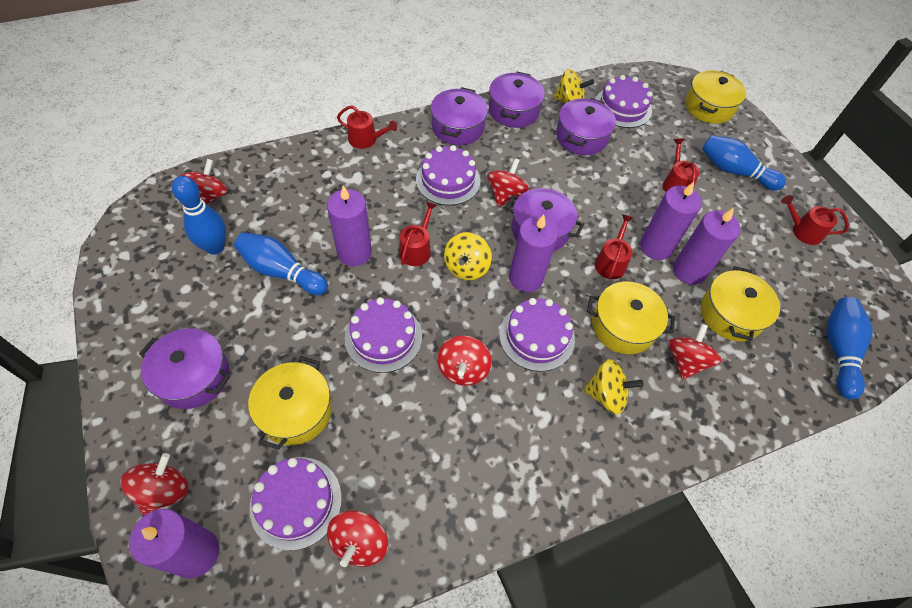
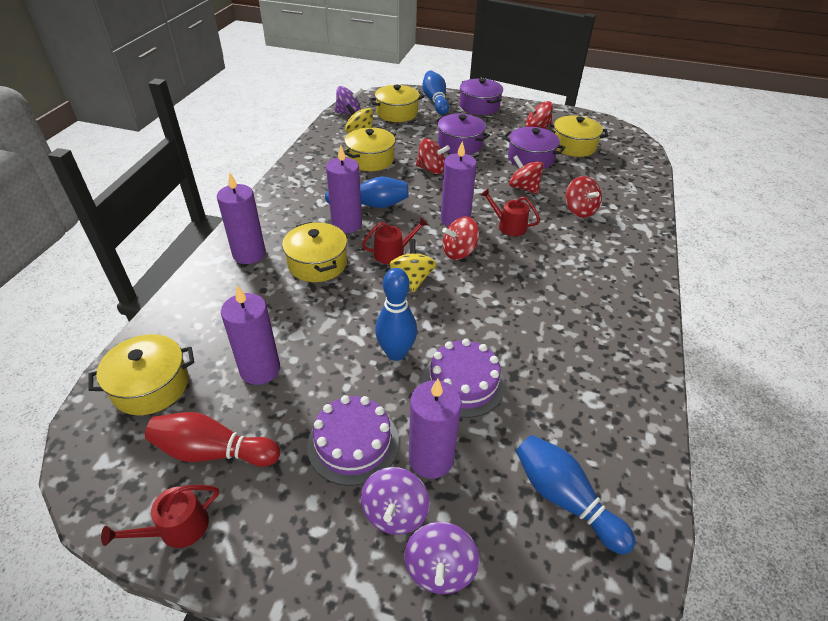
purple cake: [249,457,342,551] [345,297,422,373] [416,145,480,206] [499,298,575,372] [595,75,653,128] = 5 -> [307,395,399,486] [422,339,505,418] = 2
purple pot: [139,328,230,409] [431,87,488,145] [489,72,545,128] [505,188,584,251] [556,98,616,155] = 5 -> [434,114,490,155] [460,78,503,115] [503,127,565,169] = 3
purple spinning top: none = 0 -> [335,86,363,115] [361,467,430,535] [404,522,479,594] = 3
red bowling pin: none = 0 -> [145,412,280,467] = 1
red spinning top: [120,453,188,515] [180,159,228,204] [327,510,388,567] [437,335,492,386] [487,158,529,207] [668,324,722,380] = 6 -> [416,139,450,174] [442,217,479,260] [509,155,544,194] [525,101,553,129] [565,176,602,218] = 5
red watering can: [337,105,397,149] [399,201,437,266] [595,214,633,279] [663,139,700,192] [781,195,849,245] = 5 -> [101,485,219,548] [362,217,428,264] [481,188,540,236] = 3
yellow pot: [248,356,332,450] [587,282,675,354] [685,70,746,124] [701,266,780,341] = 4 -> [88,334,194,415] [282,222,347,282] [344,127,396,171] [369,85,425,122] [548,115,608,157] = 5
yellow spinning top: [444,232,492,280] [553,69,594,104] [584,359,644,415] = 3 -> [345,104,373,133] [389,239,437,293] = 2

